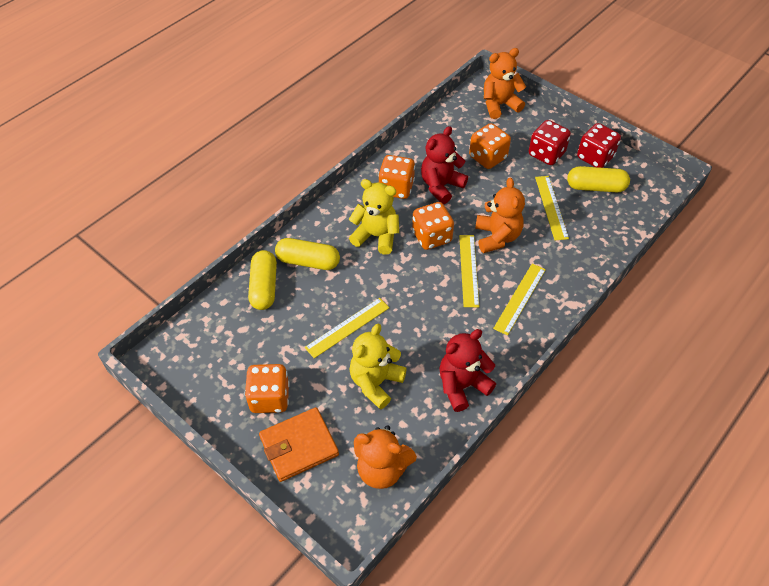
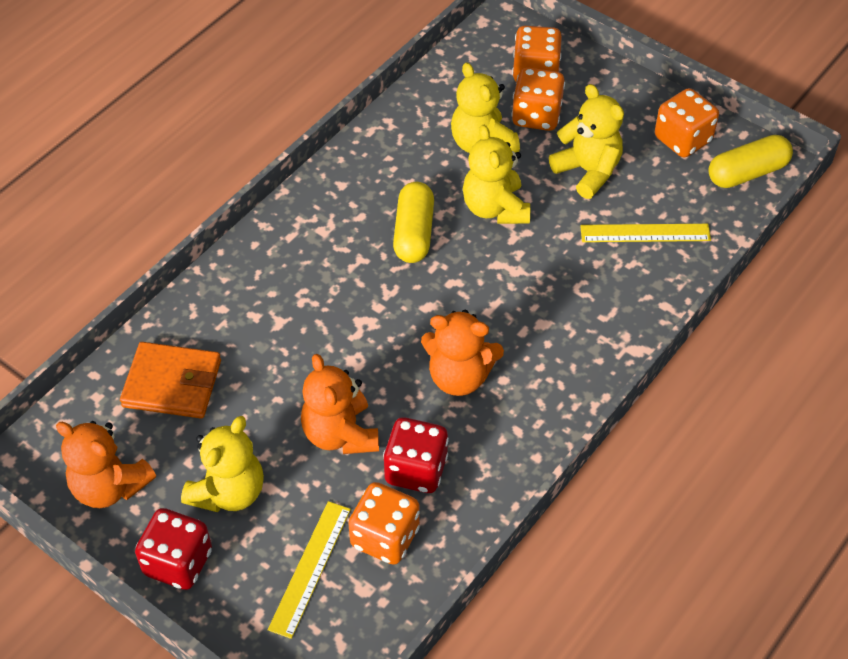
red teddy bear: [421,126,468,204] [439,329,496,412] = 2 -> none = 0
yellow capsule: [248,250,277,310] [275,238,340,270] [567,166,630,192] = 3 -> [393,182,434,263] [708,135,793,188] = 2
yellow ruler: [305,298,390,358] [459,235,479,307] [493,264,546,336] [535,176,569,240] = 4 -> [268,501,351,639] [580,224,711,242] = 2
yellow teddy bear: [349,179,399,255] [349,324,407,409] = 2 -> [181,416,264,512] [451,62,520,153] [463,125,530,224] [549,84,624,199] = 4

